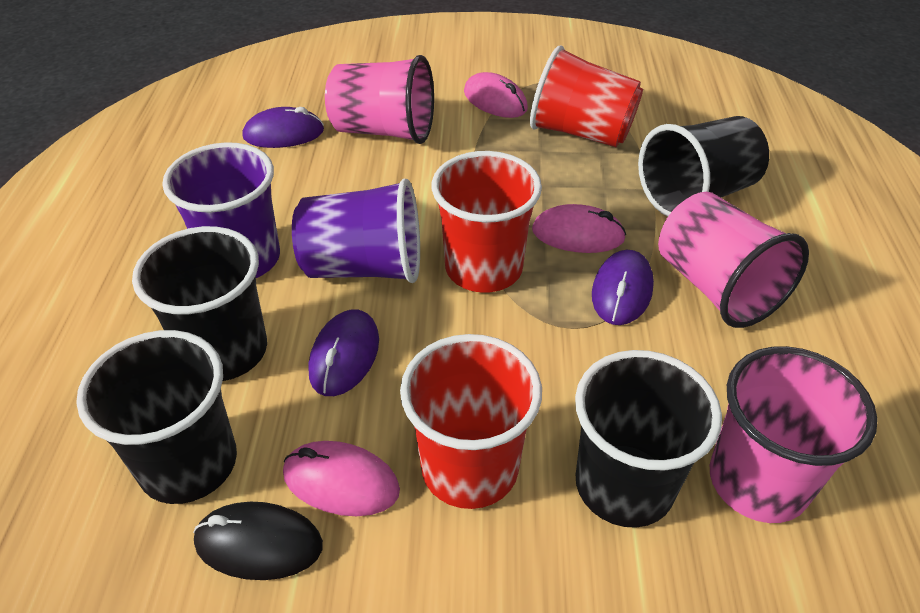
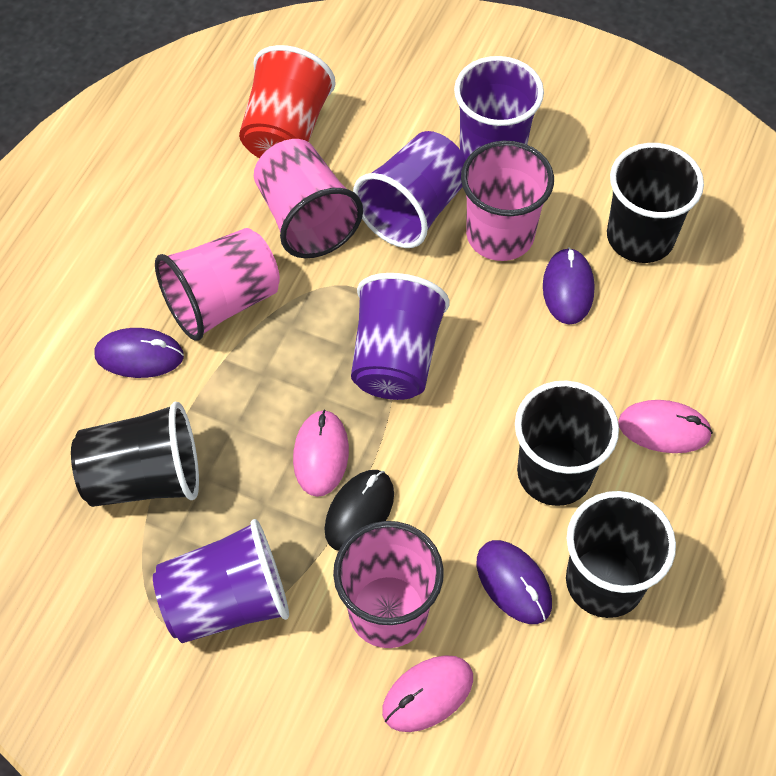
pink cup: [325,55,434,144] [658,192,809,328] [710,346,878,523] = 3 -> [155,228,280,341] [254,139,363,258] [333,521,444,648] [461,141,554,261] = 4
purple cup: [162,142,280,278] [292,179,420,283] = 2 -> [153,519,289,643] [351,273,450,400] [353,131,466,248] [454,56,544,159] = 4
red cup: [400,334,542,509] [432,151,542,293] [530,45,643,147] = 3 -> [239,45,336,158] = 1

